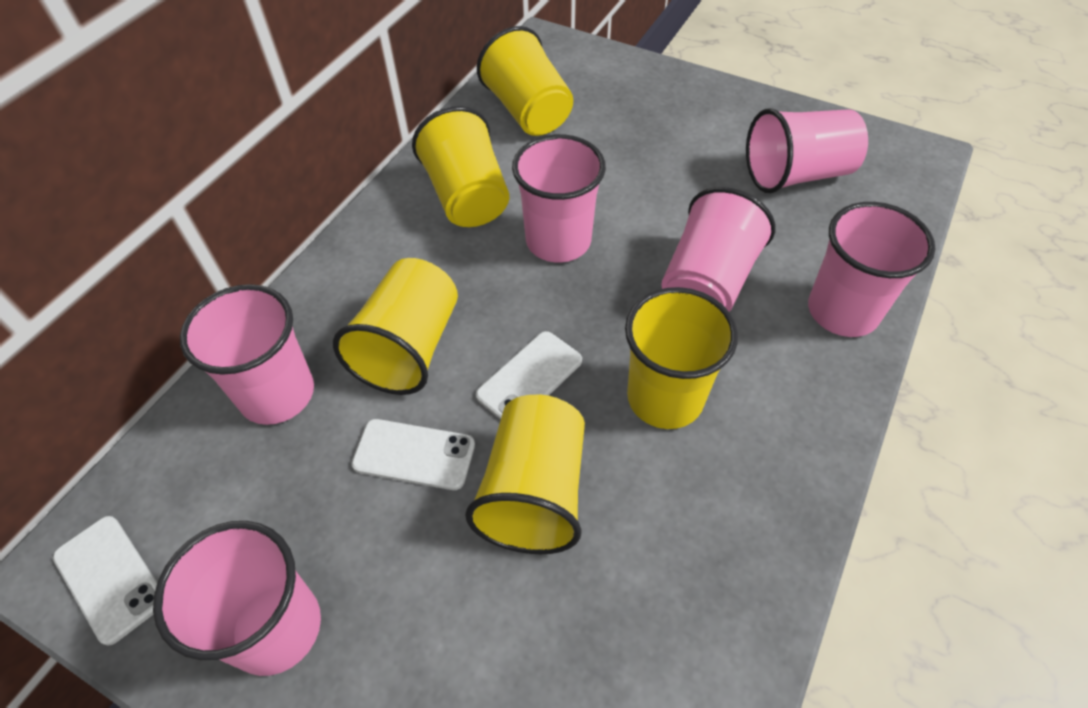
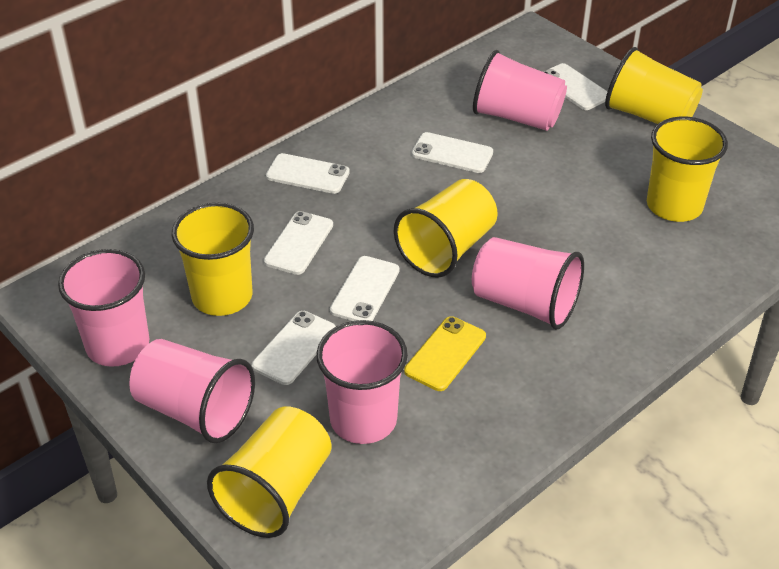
pink cup: [153,521,321,676] [180,284,314,425] [512,134,606,263] [661,187,775,312] [746,108,868,193] [808,202,935,337] = 6 -> [58,249,149,367] [129,339,255,443] [316,320,408,444] [472,237,584,330] [473,50,567,131] = 5
white phone: [53,516,157,645] [351,419,475,490] [476,331,582,420] = 3 -> [252,311,336,385] [264,211,333,275] [266,153,350,194] [330,256,400,321] [411,132,493,173] [544,63,607,110] = 6
yellow phone: none = 0 -> [404,316,486,391] = 1

